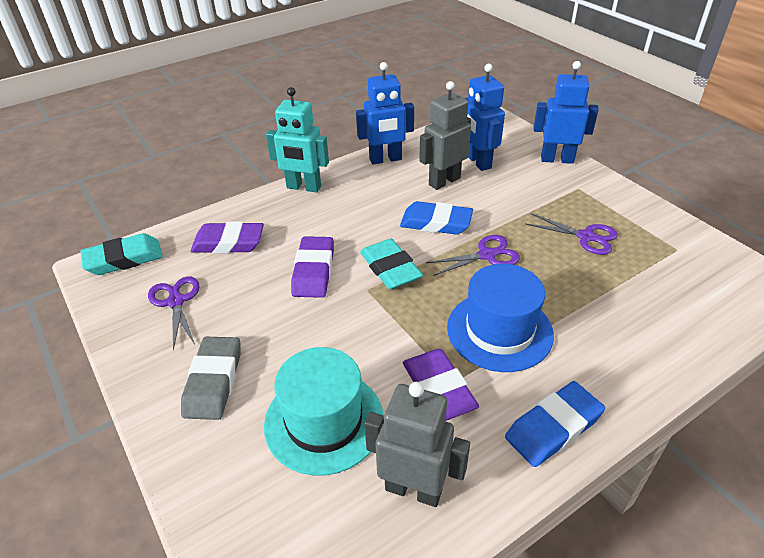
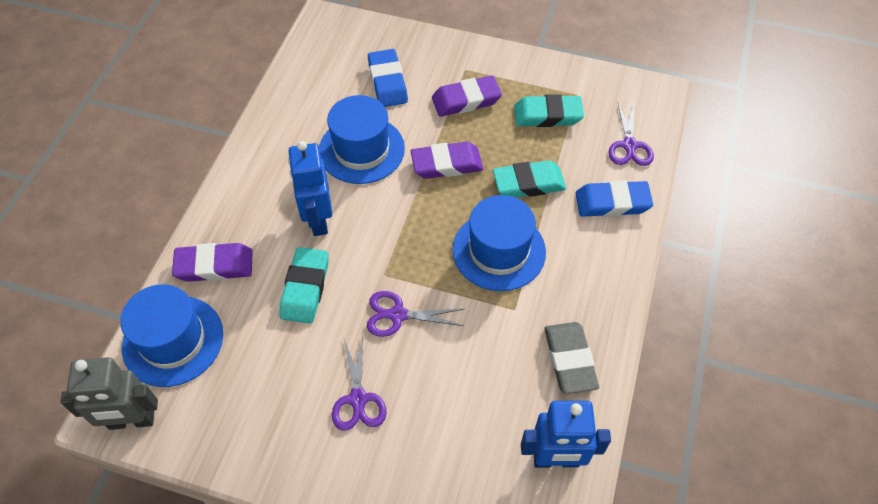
blue hat: [447,264,554,372] = 1 -> [120,284,223,387] [319,95,405,184] [453,195,546,291] = 3
blue robot: [356,62,414,165] [465,64,505,171] [534,61,599,164] = 3 -> [288,141,332,236] [521,401,611,468] = 2
grey robot: [364,382,470,507] [419,81,471,190] = 2 -> [60,357,158,430] = 1
turquoise eraser: [80,233,163,275] [360,239,423,289] = 2 -> [280,247,329,323] [493,160,566,198] [514,94,584,127] = 3
turquoise hat: [264,347,384,475] = 1 -> none = 0
turquoise robot: [266,87,329,193] = 1 -> none = 0

